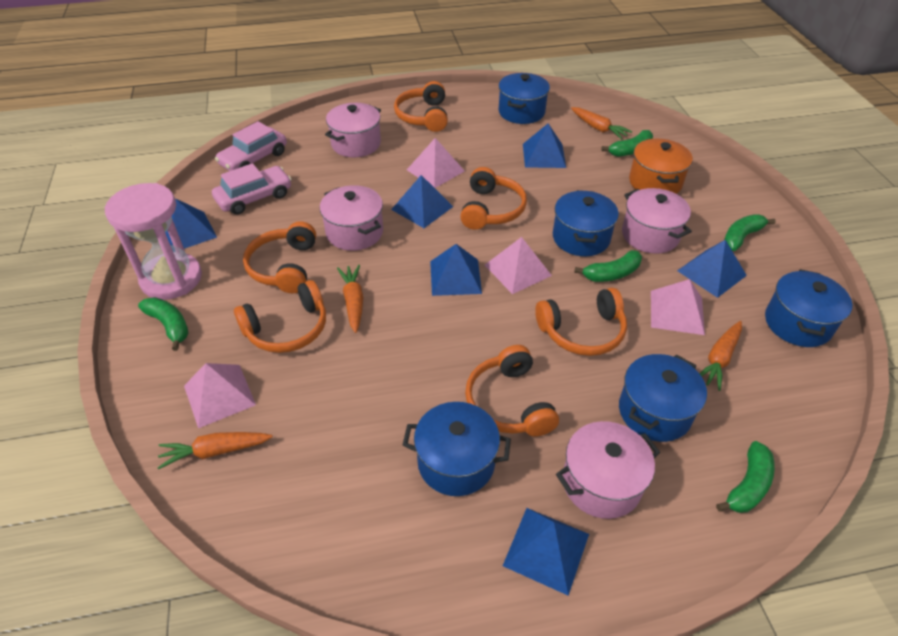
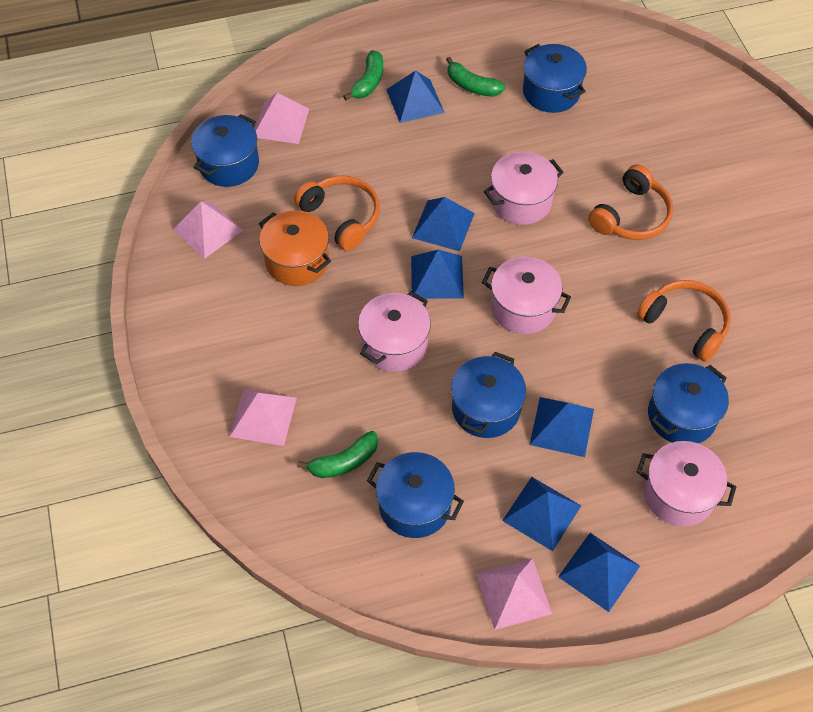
green banana: [138,297,188,351] [574,250,642,282] [601,130,653,157] [716,441,775,513] [724,214,776,251] = 5 -> [297,431,378,478] [343,50,383,100] [446,57,505,97] = 3
orange carrot: [157,432,273,469] [337,265,363,333] [571,107,632,140] [699,321,742,391] = 4 -> none = 0
orange headphones: [234,280,326,353] [243,221,316,293] [394,81,448,132] [460,167,527,230] [465,345,559,436] [535,288,627,356] = 6 -> [294,175,380,251] [588,164,673,240] [637,280,731,362] = 3
pink car: [212,163,292,215] [215,121,287,171] = 2 -> none = 0
pink hourglass: [105,183,202,300] = 1 -> none = 0

